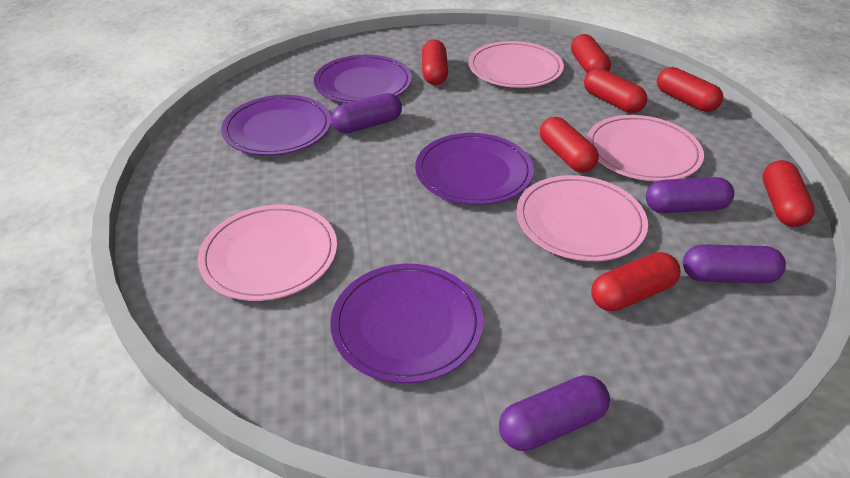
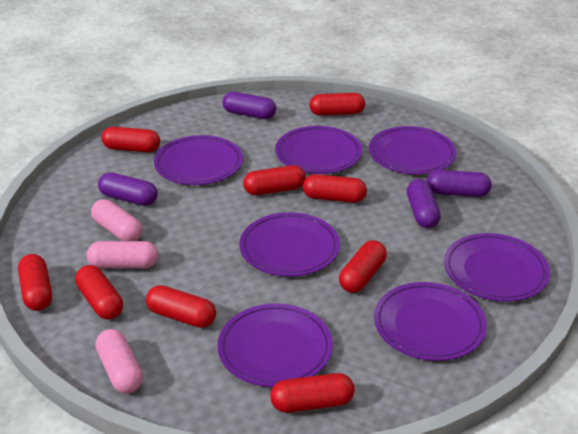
pink capsule: none = 0 -> [87,241,158,269] [91,199,143,241] [95,329,143,394] = 3
pink plate: [198,205,337,301] [469,41,564,88] [516,175,648,261] [587,115,704,181] = 4 -> none = 0
purple plate: [221,95,331,156] [314,54,412,104] [330,264,483,383] [415,133,534,205] = 4 -> [154,135,243,185] [217,304,333,387] [240,212,340,277] [275,126,362,174] [369,126,456,174] [374,282,487,361] [444,233,550,302] = 7
red capsule: [422,39,448,85] [540,117,599,173] [571,34,611,73] [584,68,647,113] [591,252,680,311] [657,67,723,112] [763,160,815,227] = 7 -> [18,254,52,311] [75,265,123,320] [101,127,160,152] [146,285,216,328] [243,165,306,195] [270,373,355,413] [303,174,367,203] [309,93,365,116] [339,240,387,293] = 9

